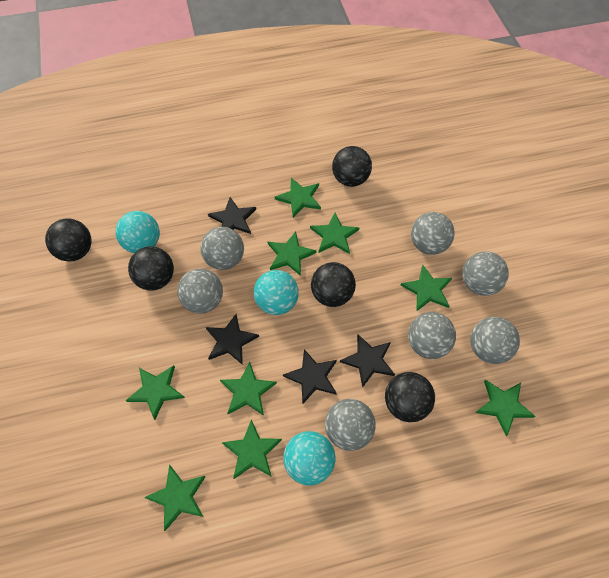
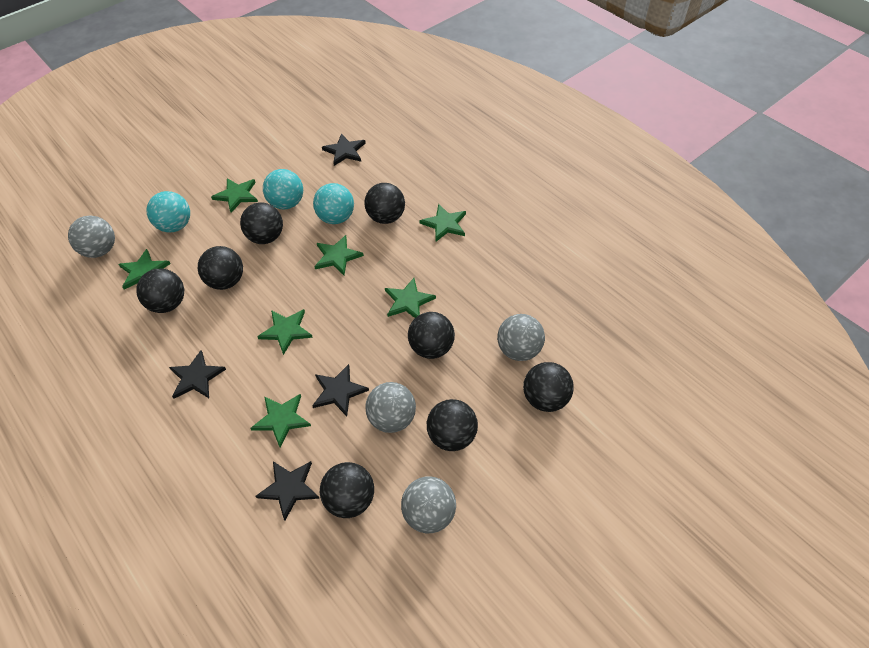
black ball: [45,218,92,262] [128,246,174,291] [311,262,356,307] [332,146,372,187] [385,372,435,422] = 5 -> [136,269,184,313] [198,246,243,290] [240,202,283,244] [320,462,374,518] [365,183,405,224] [408,312,455,359] [427,399,478,451] [523,362,574,412] = 8
green star: [126,365,185,420] [144,465,206,531] [220,362,277,416] [222,419,282,479] [268,232,317,276] [275,178,321,218] [310,213,359,254] [400,265,452,312] [475,380,536,436] = 9 -> [118,249,171,290] [211,178,258,213] [250,394,311,448] [257,309,313,355] [314,235,364,276] [385,278,436,318] [420,204,466,242] = 7
grey ball: [177,269,223,314] [200,227,244,270] [325,399,376,451] [408,312,456,359] [411,212,455,255] [462,251,509,296] [470,317,520,364] = 7 -> [68,216,115,258] [365,382,416,433] [401,476,456,533] [497,314,545,361] = 4

